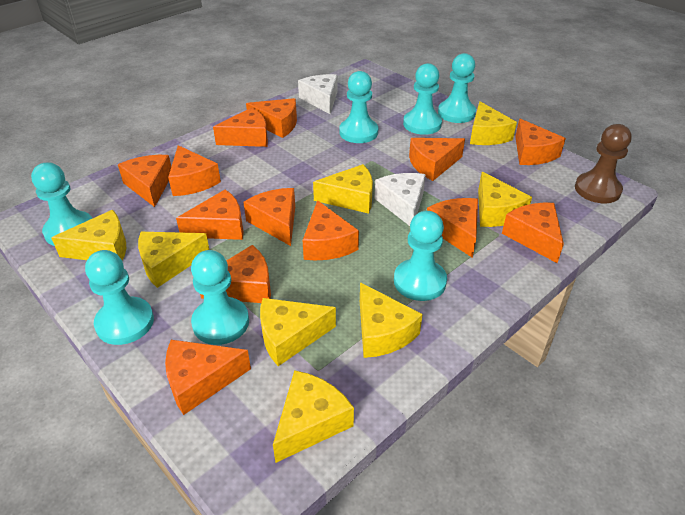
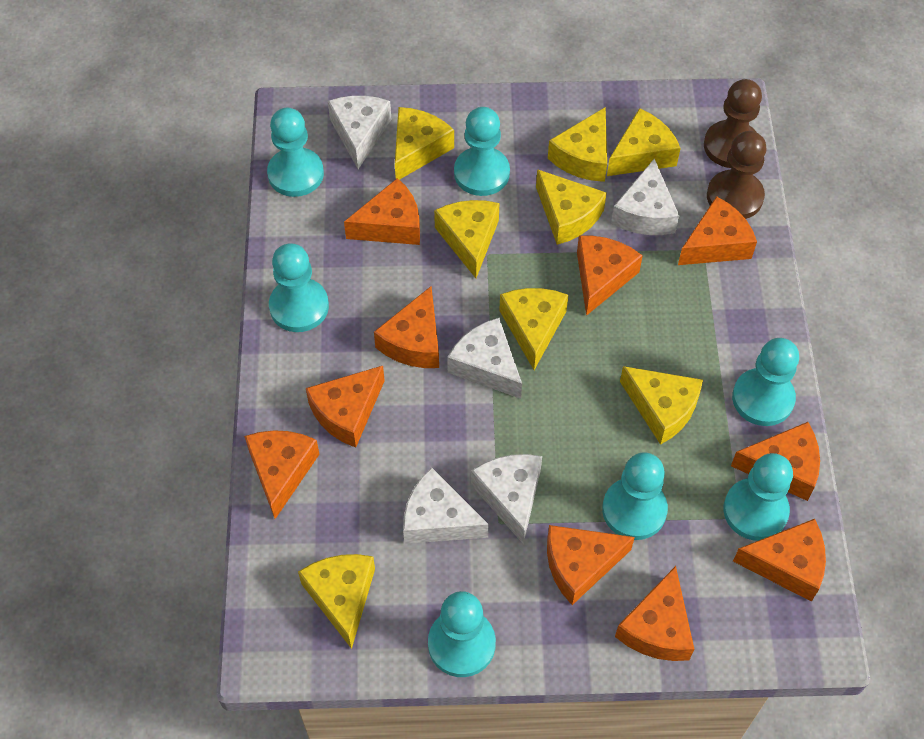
brown pawn: [575,124,632,203] = 1 -> [704,79,762,168] [707,131,767,219] = 2
orange cheese: [118,155,171,207] [165,340,251,415] [168,145,221,196] [176,190,244,240] [200,245,271,303] [213,107,268,147] [243,188,295,246] [246,98,297,138] [303,200,359,260] [409,138,465,181] [427,198,478,258] [502,203,564,263] [515,119,566,165] = 13 -> [244,430,320,519] [306,366,385,448] [344,178,420,245] [374,286,439,368] [547,525,635,605] [577,236,643,316] [615,566,694,661] [678,196,757,265] [731,422,820,501] [733,519,826,602] = 10
white cheese: [298,74,337,114] [375,173,426,226] = 2 -> [328,96,391,169] [403,467,489,544] [447,318,522,399] [471,454,542,544] [611,159,679,235] = 5

